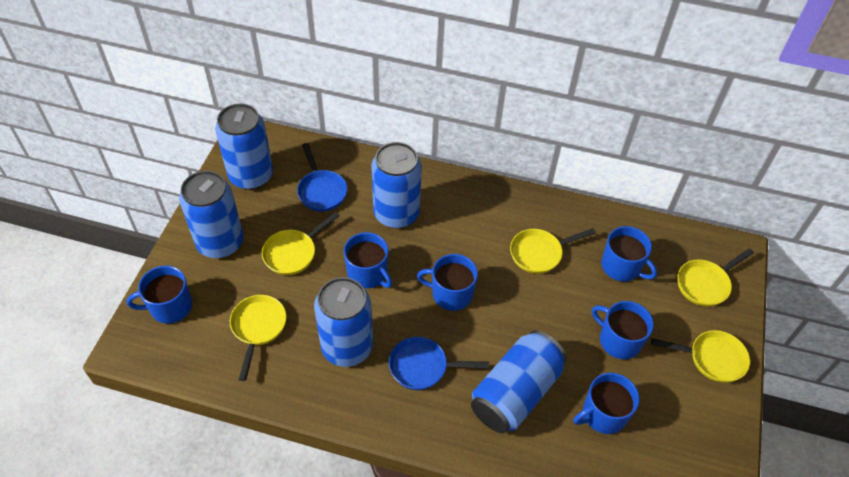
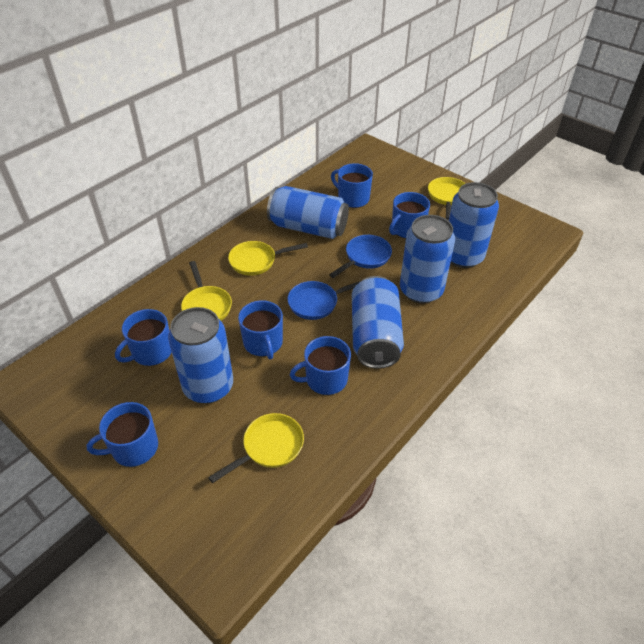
yellow pan: [230,295,286,381] [262,212,340,275] [510,228,596,274] [651,330,750,383] [678,248,754,307] = 5 -> [181,261,232,321] [208,413,304,483] [228,241,308,276] [428,177,465,220] = 4

